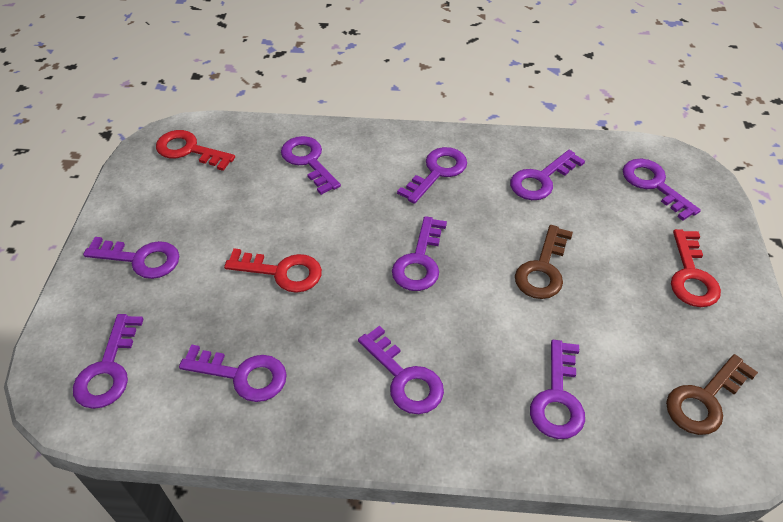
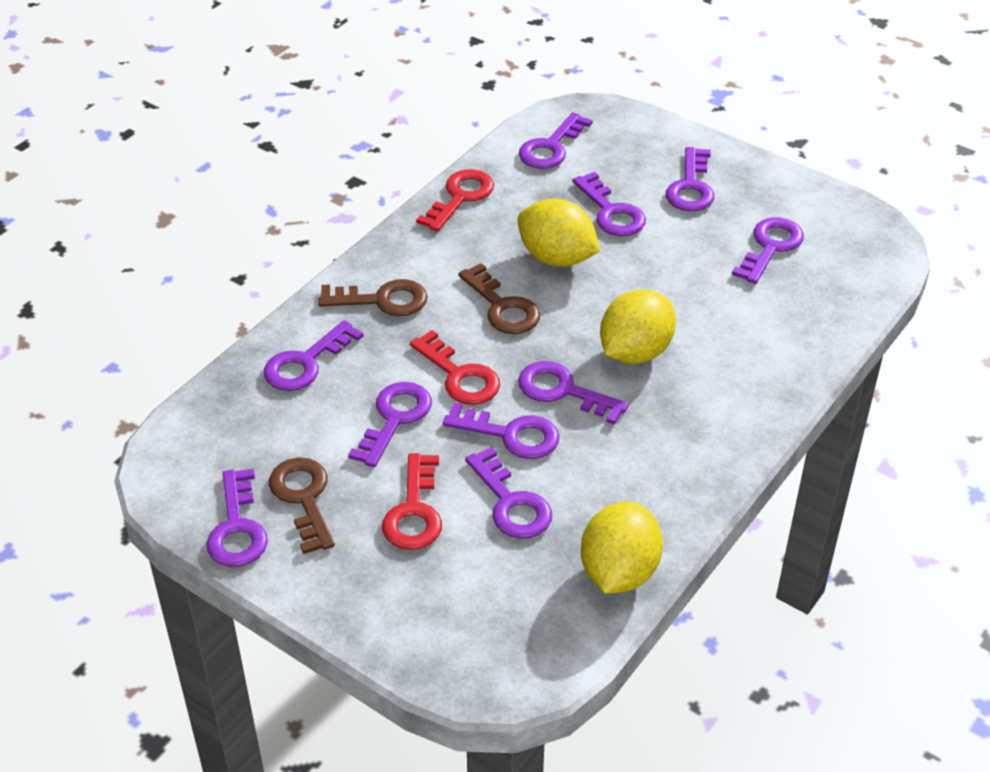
brown key: [515,225,573,299] [666,354,758,435] = 2 -> [269,458,335,554] [318,279,428,316] [458,263,540,334] = 3
yellow lemon: none = 0 -> [517,198,600,267] [581,502,663,594] [600,289,676,364] = 3

